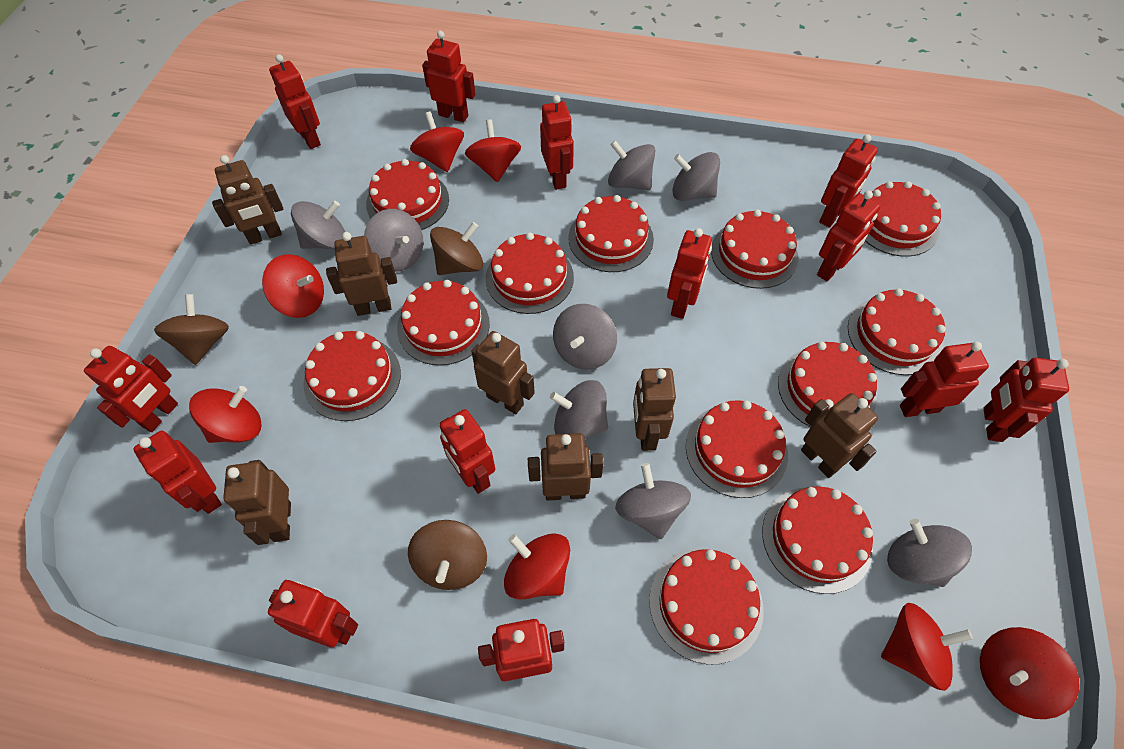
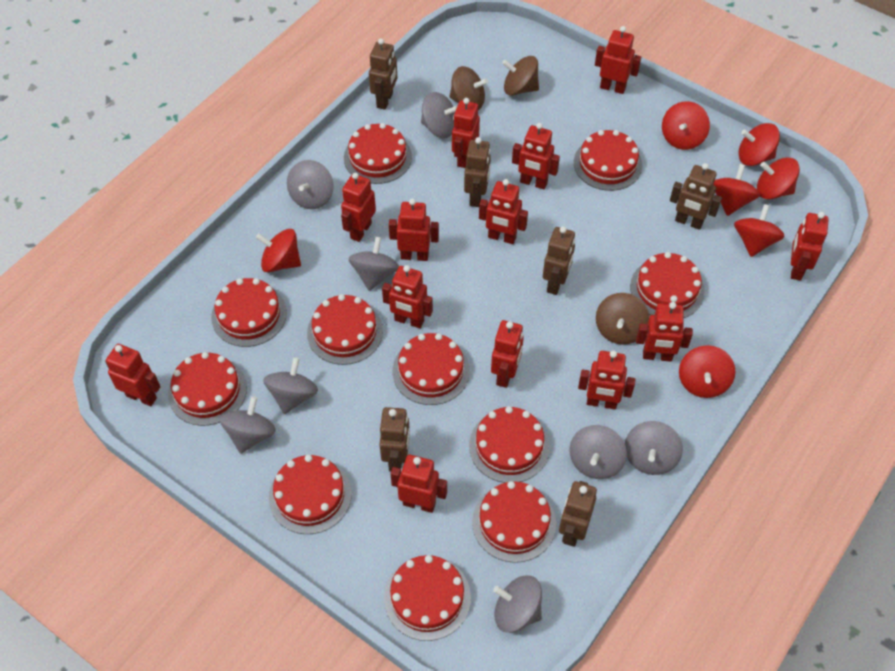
brown robot: [212,155,283,245] [223,460,291,545] [326,232,397,316] [471,331,535,414] [528,433,604,501] [633,368,676,451] [801,393,878,478] = 7 -> [369,38,397,110] [379,407,410,472] [464,137,491,207] [543,226,575,295] [559,481,597,547] [670,163,722,230] = 6
red cake: [303,331,401,421] [366,159,449,230] [397,280,490,366] [486,233,574,314] [568,195,654,272] [649,548,764,665] [686,400,788,498] [711,209,799,289] [762,486,873,594] [778,342,877,427] [848,288,946,375] [865,181,941,257] = 12 -> [168,352,247,426] [211,278,287,347] [269,455,352,534] [307,294,383,365] [344,123,412,184] [384,555,471,641] [393,333,470,405] [469,406,550,483] [472,481,556,563] [574,130,642,191] [630,252,705,318] = 11

